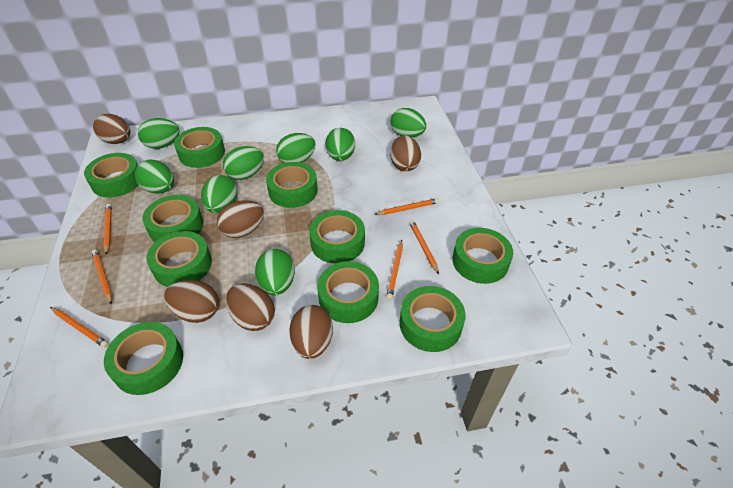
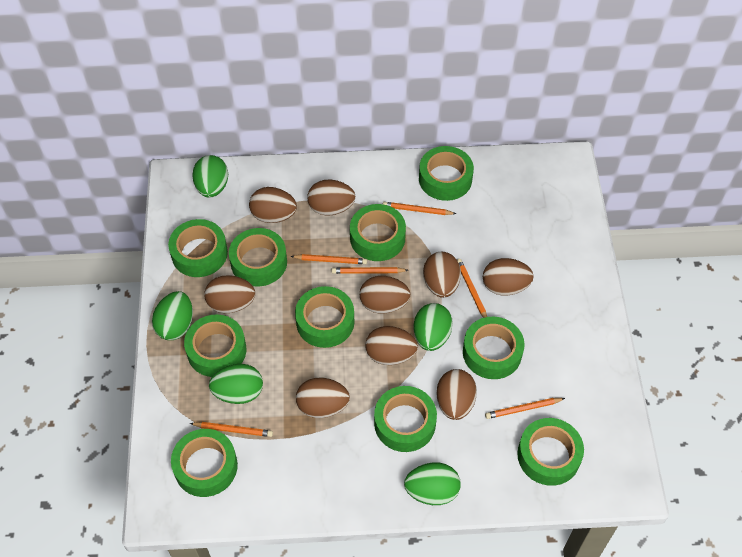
brown egg: [93,114,130,144] [164,280,219,323] [217,200,264,238] [226,283,275,331] [289,305,333,359] [390,135,421,171] = 6 -> [204,275,255,313] [249,187,297,223] [296,378,350,418] [308,180,355,216] [360,276,411,313] [366,326,418,365] [423,252,461,298] [436,369,477,420] [483,258,534,296] = 9
green egg: [135,160,174,194] [138,118,180,149] [201,175,237,213] [223,146,264,180] [255,249,295,295] [276,133,316,163] [325,128,355,161] [390,108,426,137] = 8 -> [152,291,193,340] [192,155,228,198] [209,364,263,404] [404,463,461,505] [414,303,453,351] = 5

